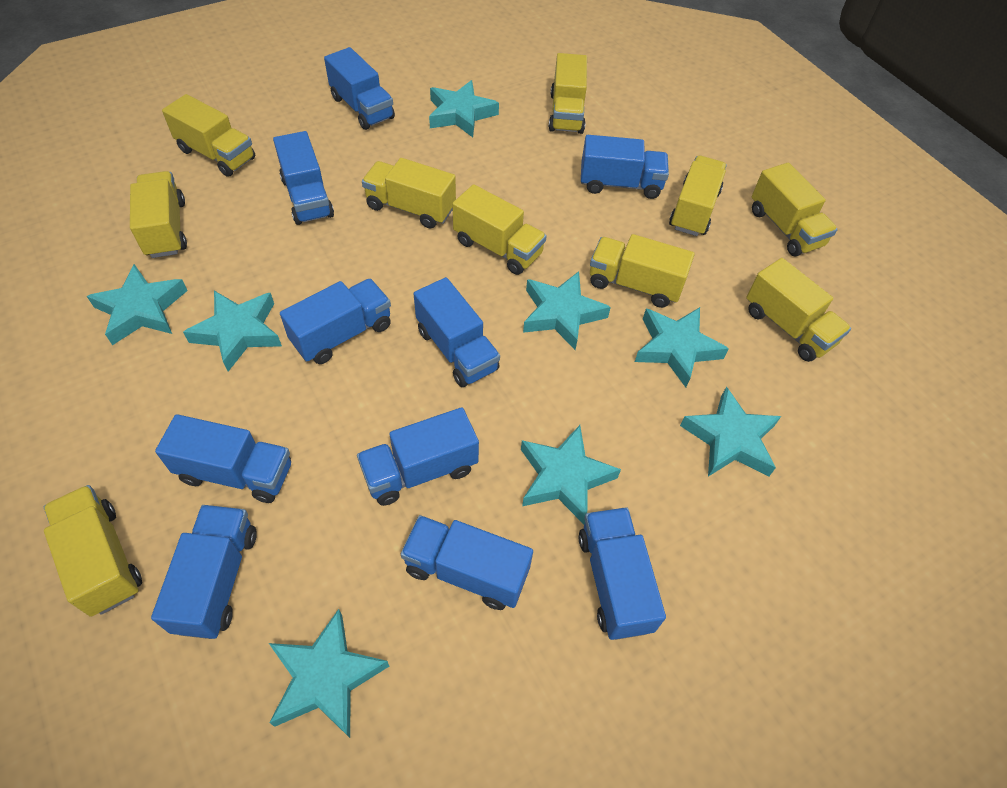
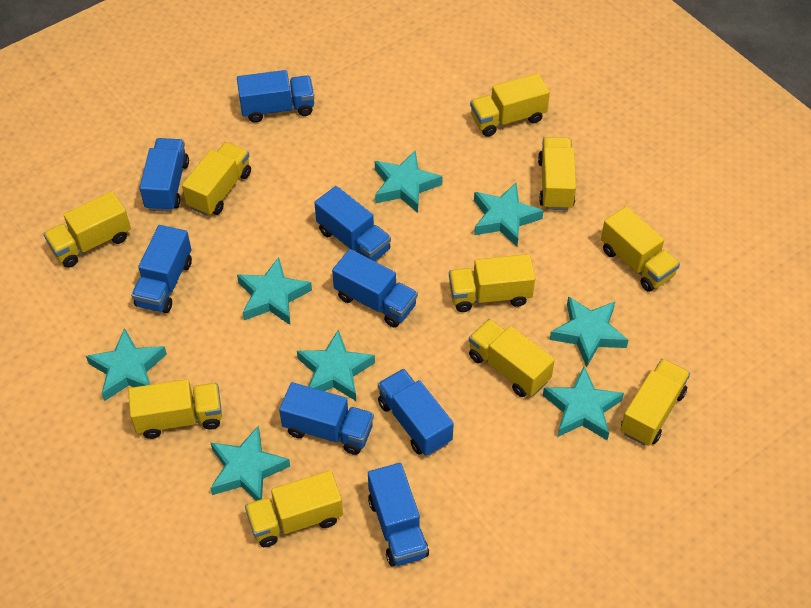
blue truck: [151,505,257,639] [155,414,291,503] [273,131,334,225] [280,278,391,364] [324,47,395,130] [357,407,479,506] [401,515,533,610] [414,277,500,387] [579,507,666,640] [581,135,669,199] = 10 -> [131,225,192,313] [140,138,189,212] [237,70,314,123] [279,382,374,455] [314,186,391,261] [332,249,418,328] [368,463,429,567] [378,369,454,456] = 8

